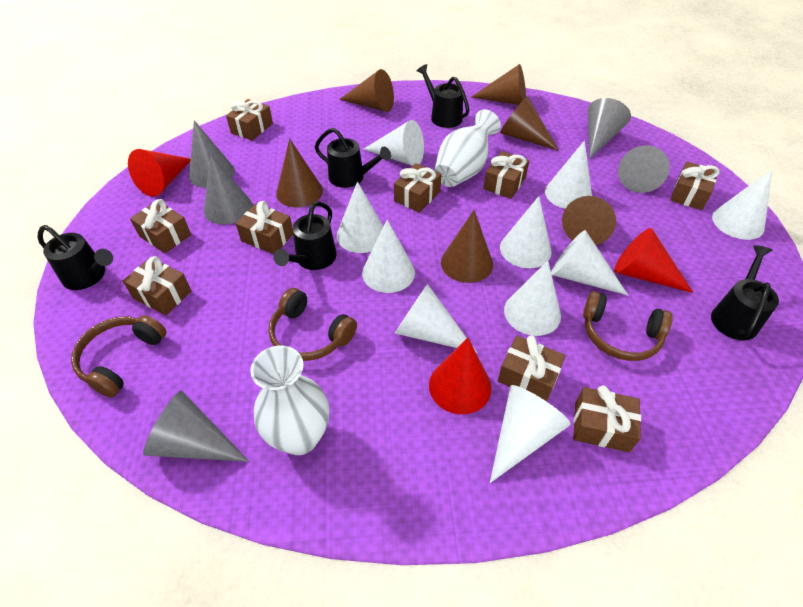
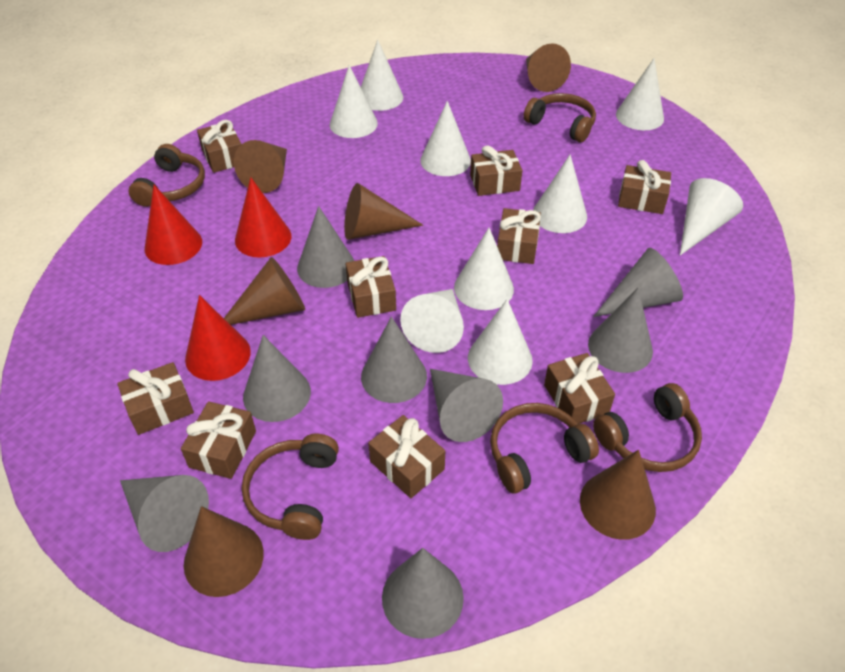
black watering can: [38,225,113,290] [273,201,337,270] [315,128,391,188] [417,64,470,128] [711,245,779,340] = 5 -> none = 0
brown headphones: [71,315,166,397] [268,288,357,361] [583,291,673,361] = 3 -> [129,144,205,207] [242,434,339,540] [490,403,599,494] [524,93,596,142] [593,383,702,472] = 5
grey cone: [143,391,249,462] [189,120,235,188] [204,155,252,224] [588,98,631,159] [618,145,670,193] = 5 -> [120,475,209,552] [243,335,311,422] [297,206,354,288] [361,317,427,403] [382,548,464,639] [430,369,503,442] [588,287,653,373] [593,248,683,317] = 8
white cone: [337,181,383,253] [362,220,415,293] [364,120,424,166] [395,284,478,353] [490,385,571,483] [500,196,552,268] [504,261,561,336] [545,140,592,209] [551,230,628,295] [712,169,773,240] = 10 -> [330,65,378,138] [361,39,403,111] [400,289,464,353] [420,101,471,176] [454,228,514,310] [468,299,533,385] [533,154,587,233] [616,58,664,130] [680,178,743,255] = 9
white vase: [250,346,329,455] [434,109,501,187] = 2 -> none = 0

